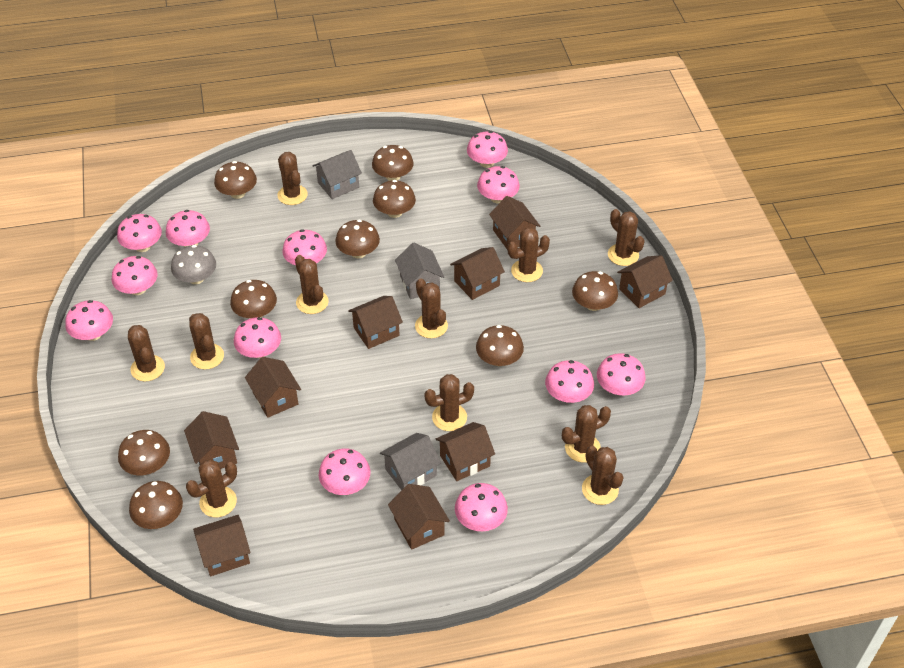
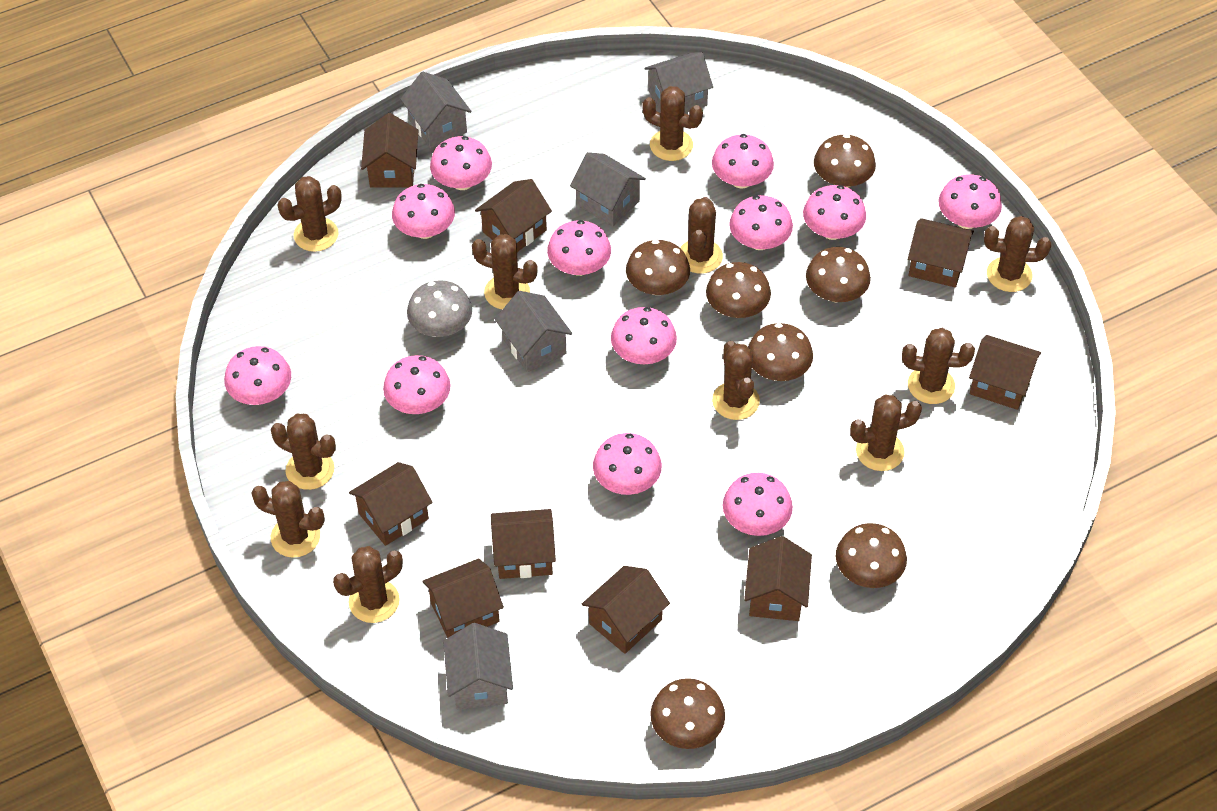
brown mushroom: [118,430,170,475] [129,481,183,529] [214,161,257,199] [230,280,277,319] [335,220,380,258] [372,145,414,181] [373,180,416,218] [476,325,524,366] [572,271,618,311] = 9 -> [626,240,690,295] [650,678,725,749] [706,262,771,318] [748,323,813,381] [806,247,871,302] [814,134,876,188] [836,523,907,588] = 7
grey house: [313,150,362,199] [380,433,441,490] [395,243,444,299] = 3 -> [400,72,471,148] [443,623,513,709] [495,291,572,372] [570,152,646,227] [645,52,713,113] = 5

